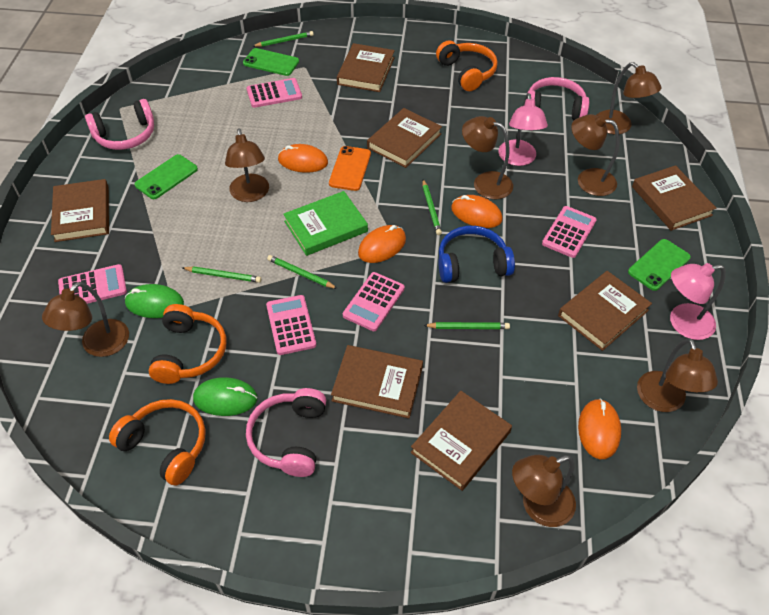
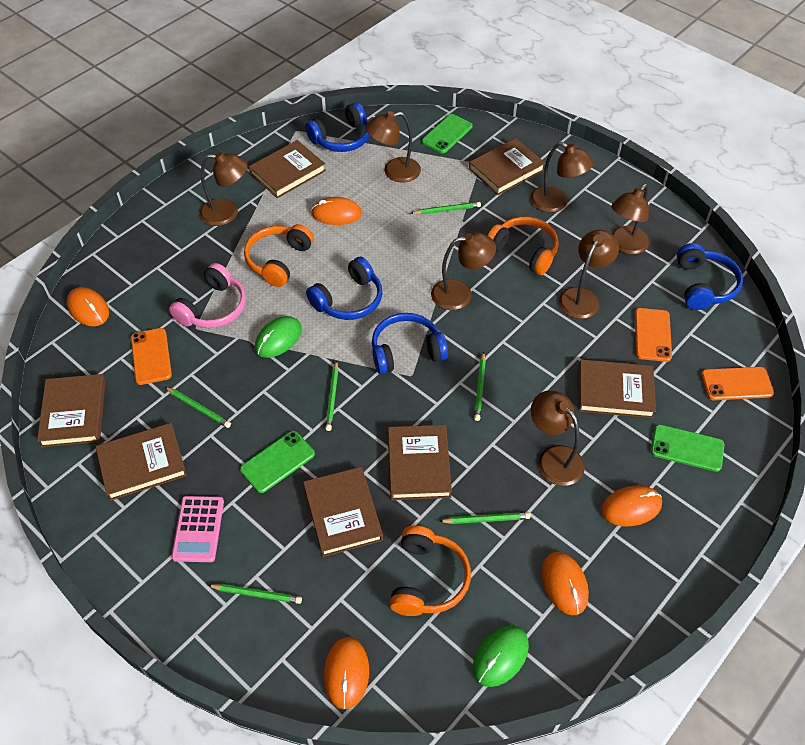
blue headphones: [438,226,515,283] = 1 -> [305,102,370,152] [306,257,382,320] [372,313,448,374] [677,243,743,310] = 4
green book: [283,191,368,256] = 1 -> none = 0
green pencil: [182,266,261,283] [253,31,314,47] [267,255,338,289] [423,180,442,235] [423,322,510,329] = 5 -> [165,387,231,428] [208,584,302,604] [325,360,338,431] [410,202,481,215] [439,512,531,524] [474,352,486,421] = 6
orange mouse: [278,144,328,173] [358,225,406,263] [451,195,503,228] [578,399,621,459] = 4 -> [66,287,109,326] [311,197,362,225] [324,637,369,710] [541,552,589,615] [601,486,662,526] = 5
orange phone: [329,146,371,191] = 1 -> [131,328,172,385] [635,308,672,362] [701,367,774,400] = 3
pink calculator: [58,264,127,304] [247,78,302,108] [266,295,316,355] [343,272,405,331] [542,206,597,258] = 5 -> [171,496,224,562] = 1
pink headphones: [85,99,154,150] [246,388,326,477] [527,77,589,120] = 3 -> [169,263,246,328] = 1
pink lamp: [498,93,548,166] [670,263,726,340] = 2 -> none = 0

